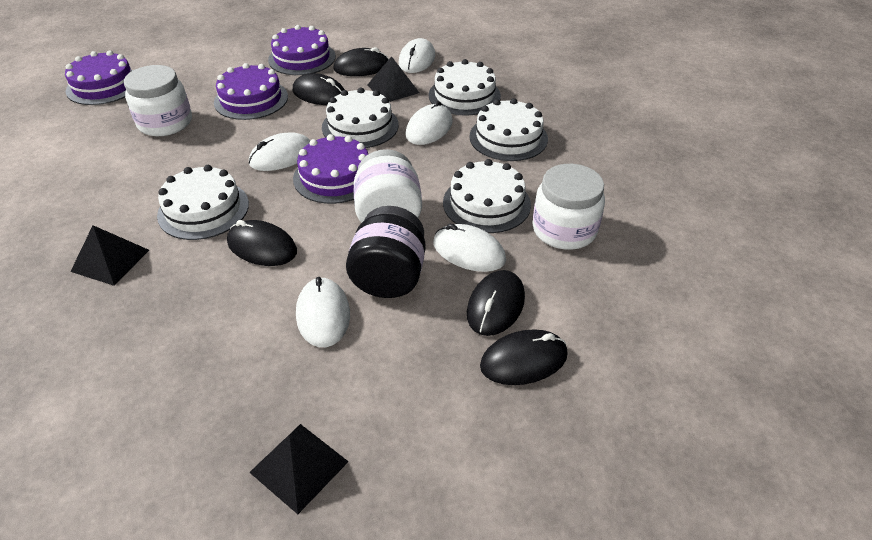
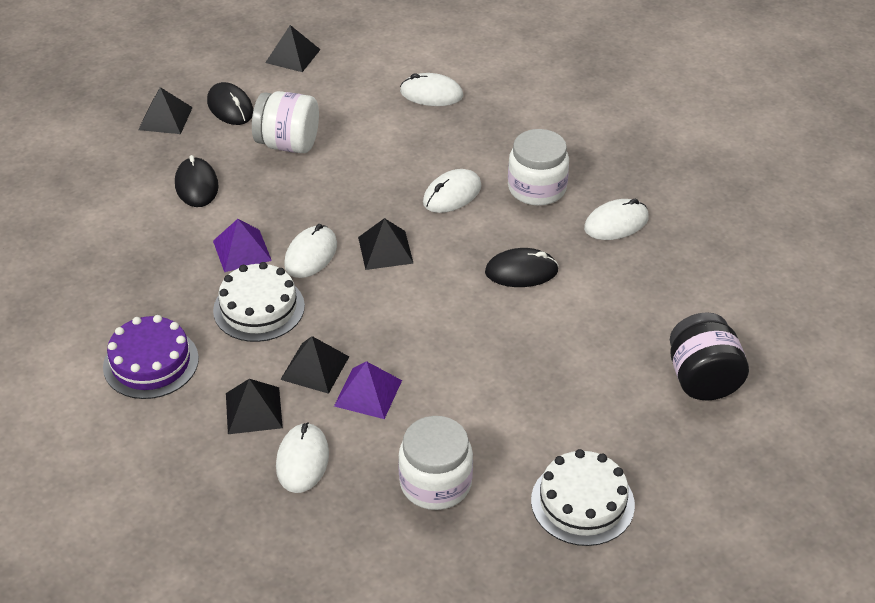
black mouse: [227,220,297,266] [293,73,345,105] [333,47,389,76] [467,270,525,336] [480,329,567,385] = 5 -> [175,155,219,207] [207,82,253,125] [485,248,559,287] = 3
black pyramid: [70,225,149,286] [249,424,349,514] [368,56,419,102] = 3 -> [138,87,193,134] [226,379,283,434] [265,25,321,72] [280,336,349,394] [358,218,414,270] = 5
purple cake: [65,50,133,105] [214,63,288,120] [268,25,336,75] [293,134,368,204] = 4 -> [103,315,199,399] = 1
purple pyramid: none = 0 -> [213,219,272,272] [334,361,402,419] = 2
white cake: [157,165,249,240] [322,87,399,148] [429,59,501,116] [443,159,531,233] [469,98,548,161] = 5 -> [213,262,305,342] [531,449,635,546] = 2

